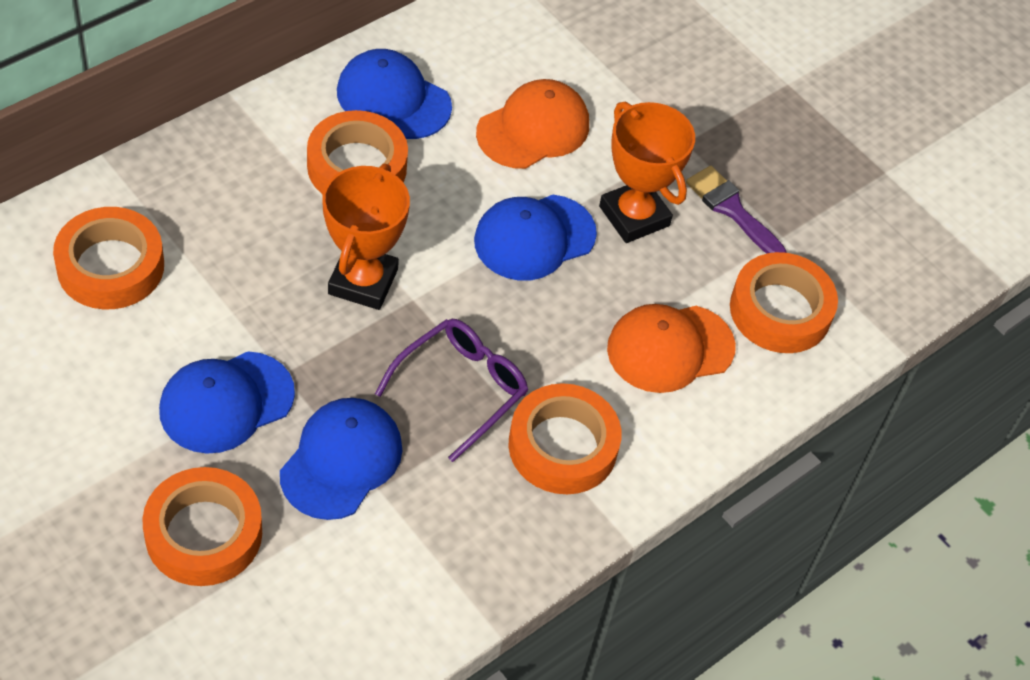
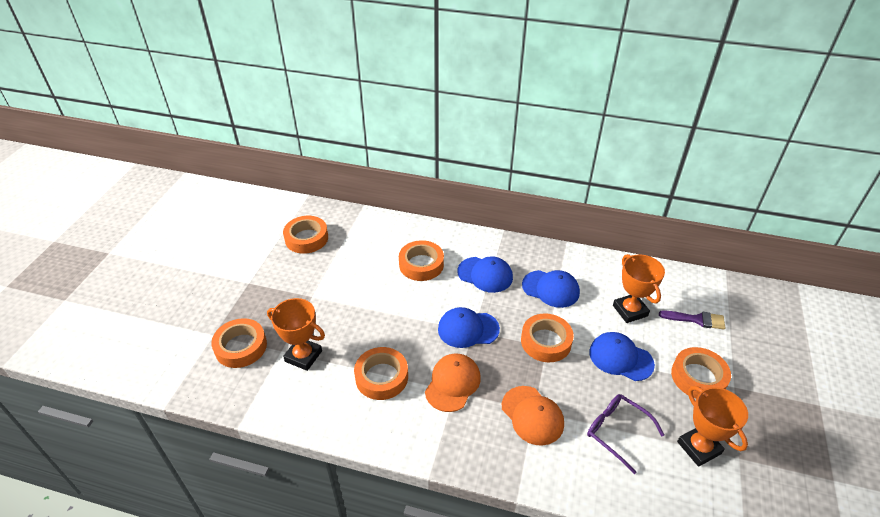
orange tape: [53,207,164,309] [142,467,262,586] [307,110,408,194] [508,383,622,494] [730,252,838,353] = 5 -> [211,318,267,368] [283,216,328,254] [354,347,408,400] [399,240,444,281] [521,313,574,362] [671,347,731,399] = 6
orange trophy: [322,164,410,310] [599,102,695,243] = 2 -> [267,298,325,371] [613,254,665,323] [677,386,748,467] = 3

